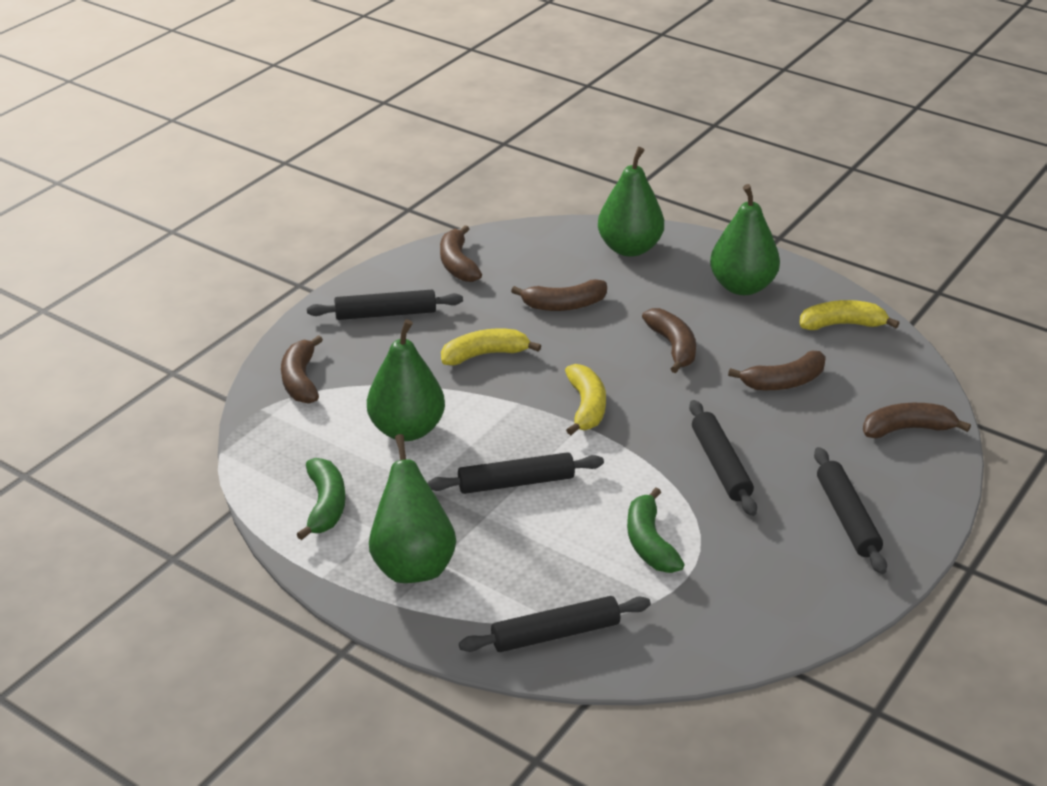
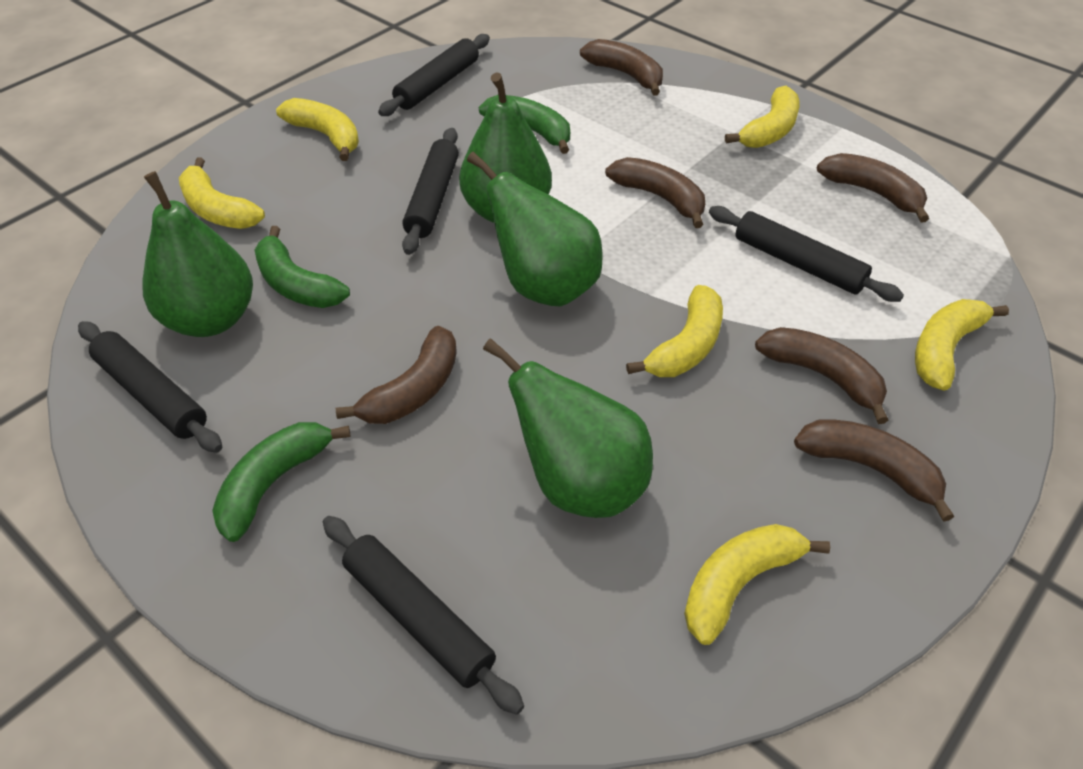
green banana: [296,458,346,540] [627,488,685,573] = 2 -> [212,422,351,542] [255,226,350,308] [479,95,570,154] = 3
yellow banana: [441,328,541,365] [565,364,606,435] [799,300,899,330] = 3 -> [179,157,265,229] [276,98,359,161] [626,285,723,377] [684,524,830,645] [725,86,800,148] [915,299,1009,391] = 6

